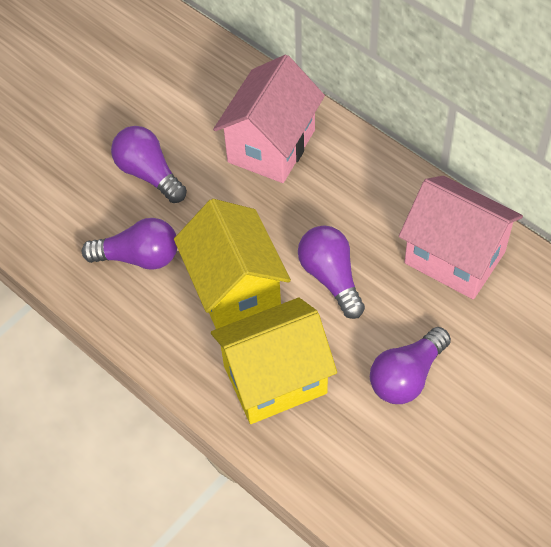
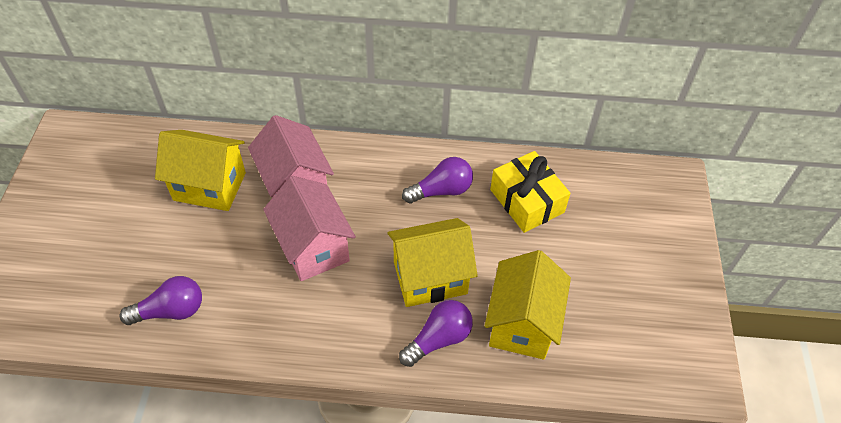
purple light bulb: [82,218,177,270] [111,126,187,203] [298,226,365,319] [370,327,451,404] = 4 -> [120,276,202,325] [399,300,473,367] [402,157,473,204] = 3
yellow gift: none = 0 -> [490,151,571,233] = 1
yellow house: [174,199,291,329] [211,298,337,424] = 2 -> [155,130,246,211] [388,218,478,307] [484,250,571,360] = 3

